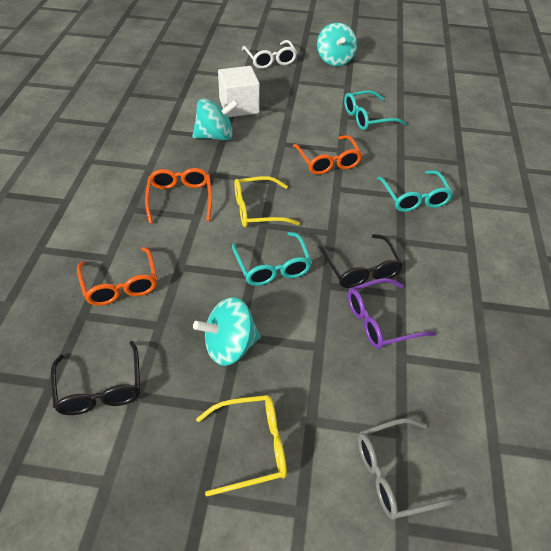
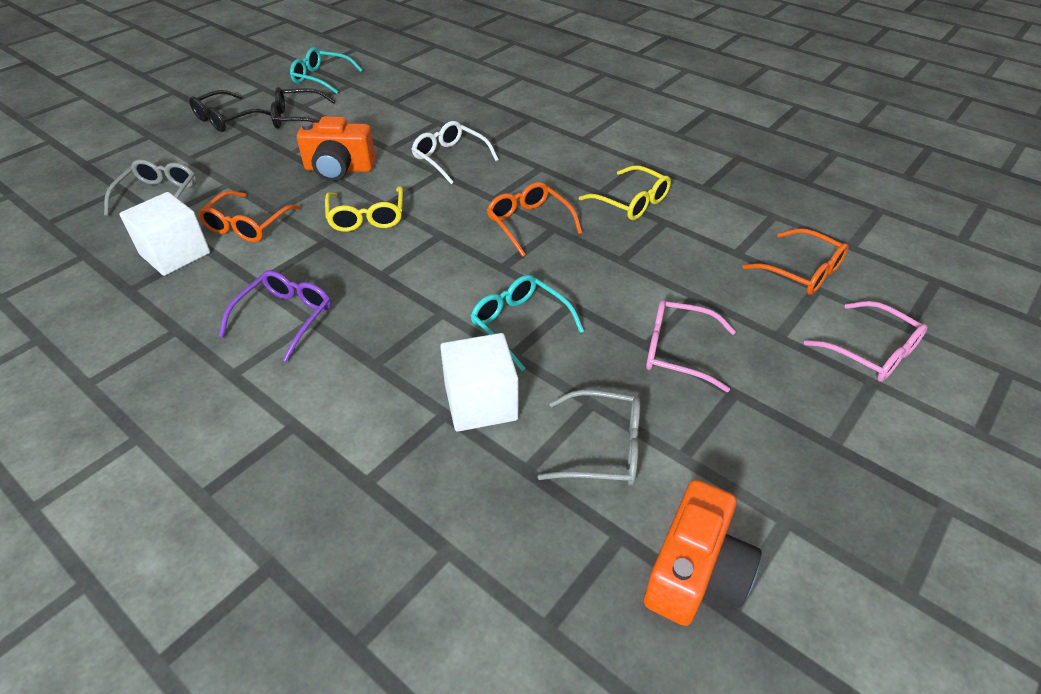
grey glasses: [358,418,464,520] = 1 -> [104,159,196,216] [538,390,640,486] = 2
orange camera: none = 0 -> [297,116,376,181] [644,480,761,626] = 2
pink glasses: none = 0 -> [646,300,736,392] [804,301,928,382] = 2
turquoise glasses: [232,232,312,286] [344,90,407,130] [377,170,453,212] = 3 -> [290,47,363,94] [470,275,584,371] = 2
turquoise spinning top: [192,98,239,140] [193,297,261,366] [317,23,357,66] = 3 -> none = 0
white cube: [218,66,260,117] = 1 -> [120,192,210,276] [440,333,519,432] = 2

